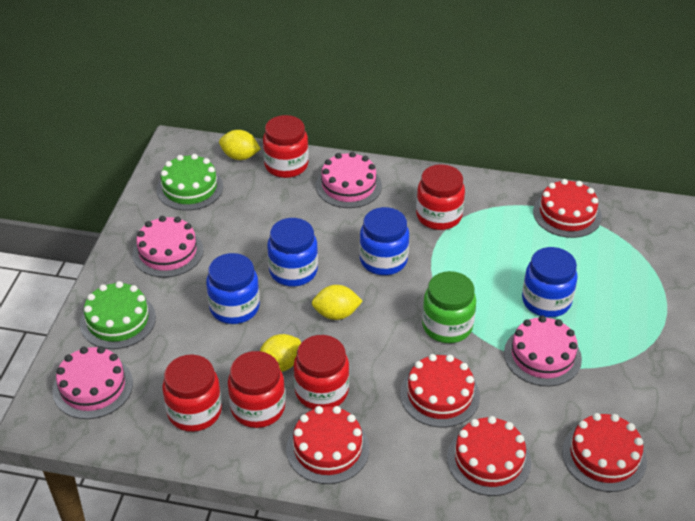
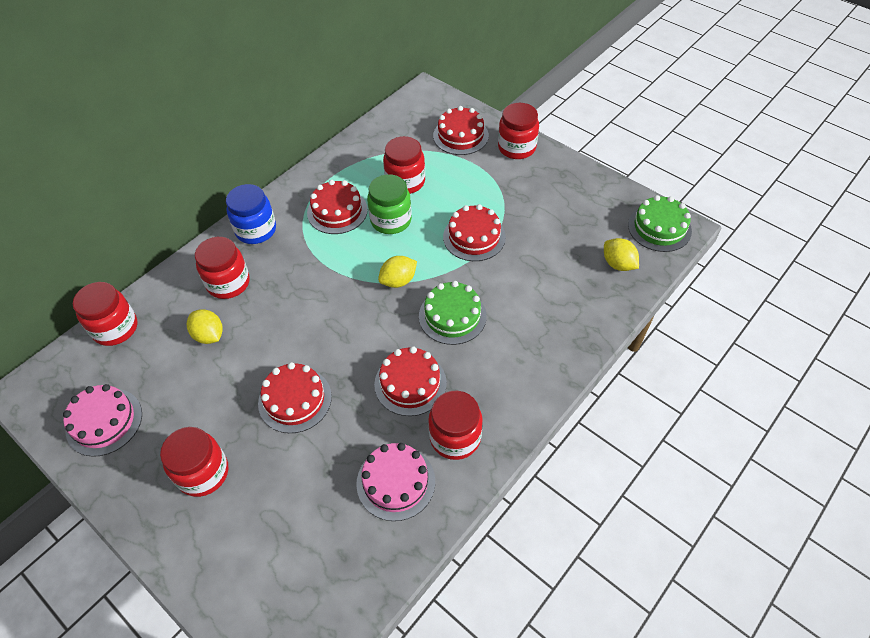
blue jar: [206,253,260,324] [267,218,318,286] [360,207,409,275] [522,247,577,317] = 4 -> [226,184,276,244] = 1
pink cake: [52,346,133,419] [132,216,203,278] [316,152,382,208] [504,316,582,386] = 4 -> [63,384,142,457] [356,443,435,521] = 2
red jar: [162,355,222,432] [228,351,285,428] [263,115,309,178] [294,335,349,409] [416,164,465,230] = 5 -> [73,282,137,346] [160,427,228,497] [195,237,250,299] [383,136,425,194] [428,391,483,460] [498,103,539,159] = 6

